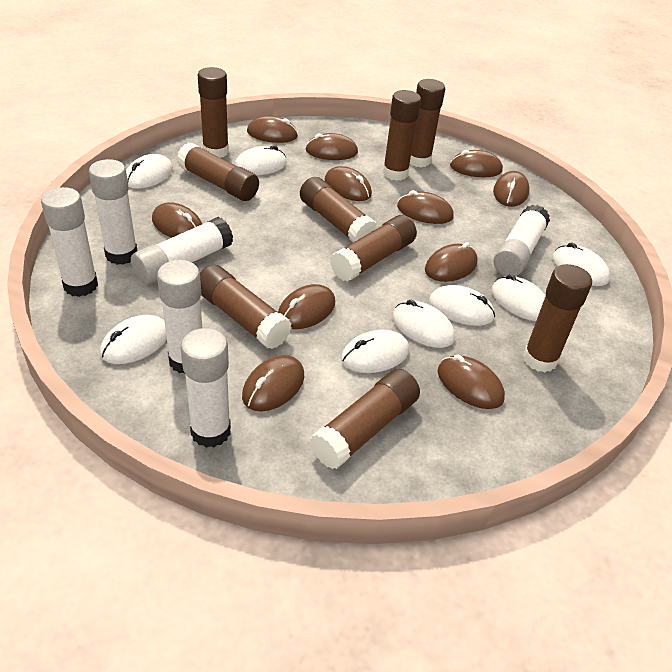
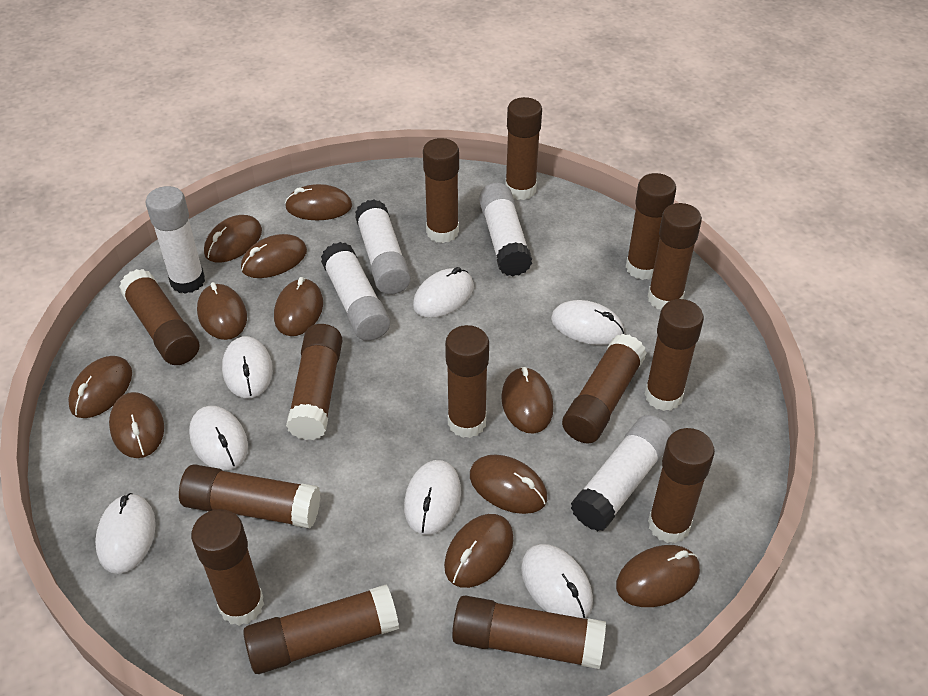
brown glue stick: [177,142,259,201] [198,67,229,158] [200,265,291,349] [300,177,378,242] [310,369,420,469] [330,215,417,282] [383,90,421,181] [410,79,445,167] [523,264,592,372] = 9 -> [119,269,199,365] [179,464,320,529] [191,509,264,626] [243,584,399,674] [286,324,343,440] [423,138,459,243] [445,325,489,438] [452,595,606,669] [505,97,542,200] [562,334,646,443] [626,173,676,280] [645,299,704,411] [648,203,702,309] [648,428,715,543] = 14
white glue stick: [41,187,98,297] [89,159,137,265] [131,217,233,284] [157,260,202,374] [180,328,231,448] [494,205,550,276] = 6 -> [146,186,205,294] [321,242,390,341] [355,200,411,295] [479,183,532,276] [571,415,673,531] = 5
white mouse: [100,315,167,364] [126,154,173,189] [234,145,287,175] [341,330,409,373] [393,300,455,348] [429,285,495,326] [492,274,546,321] [553,243,610,286] = 8 -> [95,493,156,574] [189,406,248,470] [222,336,273,398] [404,460,461,535] [413,267,474,318] [521,544,593,619] [551,300,624,345] = 7

